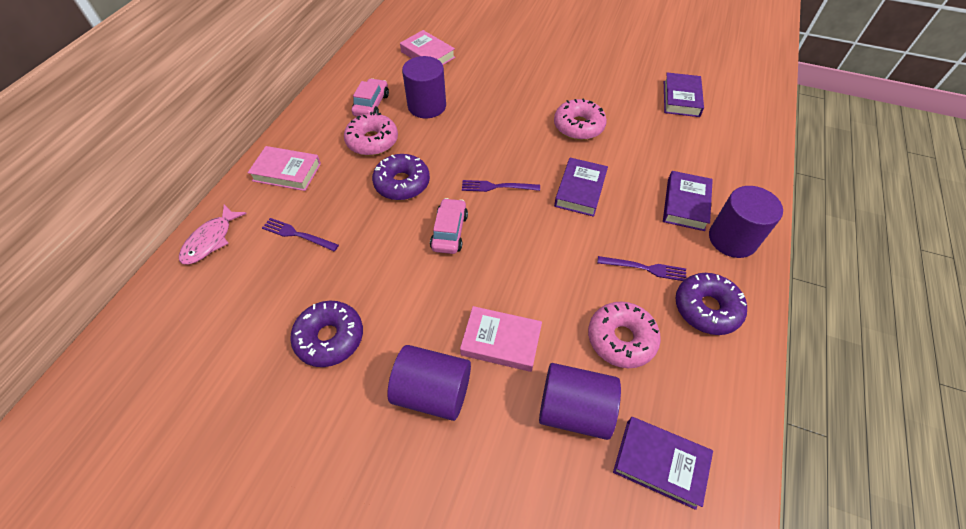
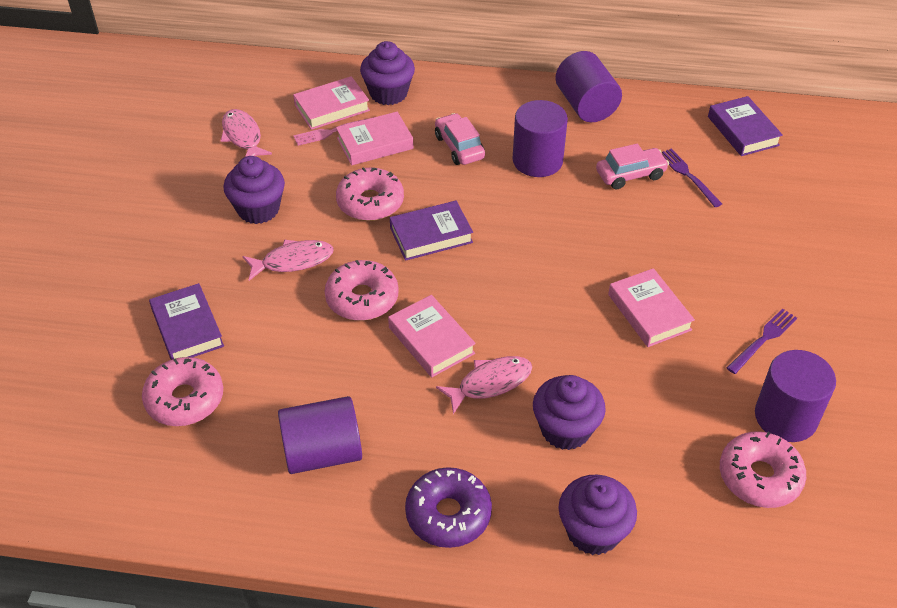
pink book: [248,146,321,191] [400,30,455,65] [460,306,542,372] = 3 -> [293,76,370,130] [336,112,414,165] [388,295,476,377] [608,268,695,347] = 4
pink donut: [344,112,398,156] [554,99,607,140] [588,301,661,368] = 3 -> [142,357,223,426] [325,260,399,321] [336,167,404,221] [720,431,806,508] = 4
pink fish: [179,204,247,265] = 1 -> [220,109,272,157] [243,239,334,281] [436,356,532,414] = 3
pink fork: none = 0 -> [293,117,374,146] = 1
purple book: [554,158,608,217] [613,417,713,510] [663,171,713,231] [664,72,704,117] = 4 -> [149,283,224,360] [390,201,473,261] [708,96,783,156] = 3
purple cupcake: none = 0 -> [223,156,285,224] [360,41,415,105] [533,375,606,450] [559,475,637,555] = 4
purple donut: [290,301,363,367] [372,154,430,200] [675,273,747,335] = 3 -> [405,467,492,548] = 1
purple fork: [262,218,339,251] [462,180,540,192] [597,256,686,281] = 3 -> [662,149,722,207] [727,309,797,374] = 2

